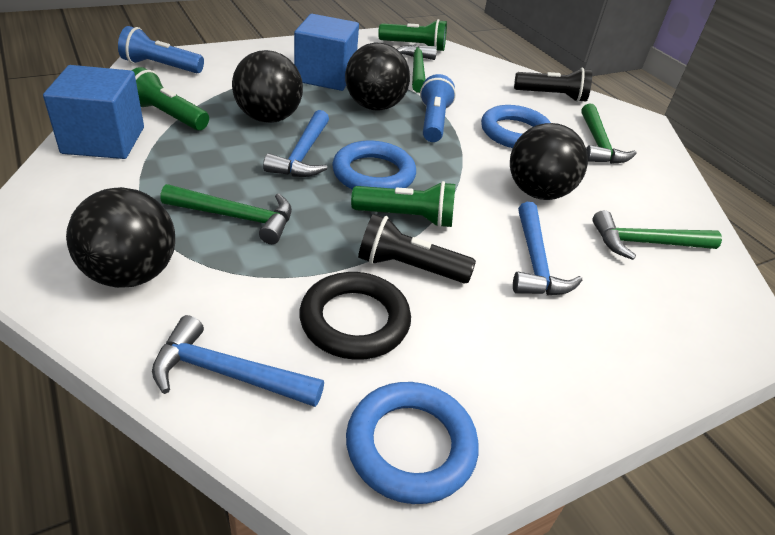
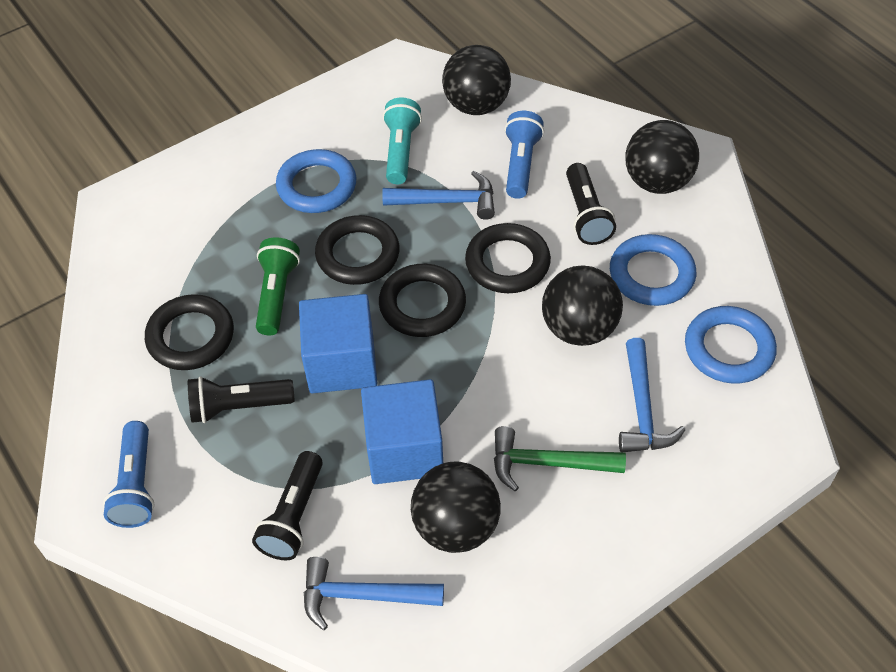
black flashlight: [358,214,476,283] [514,68,592,102] = 2 -> [188,376,295,423] [252,451,323,560] [566,163,616,245] = 3
black ring: [299,272,411,360] = 1 -> [145,294,234,370] [315,215,400,285] [379,264,466,337] [465,223,551,293] = 4
green flashlight: [132,67,209,130] [351,181,455,228] [378,19,447,51] = 3 -> [256,237,300,335] = 1
green hammer: [161,184,292,244] [397,44,437,93] [582,104,637,164] [592,210,722,260] = 4 -> [494,426,626,491] = 1
turquoise flashlight: none = 0 -> [383,98,422,184] = 1

